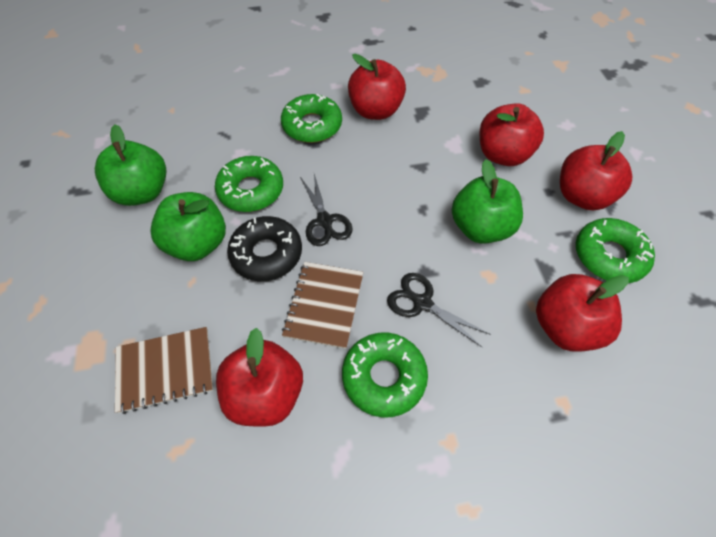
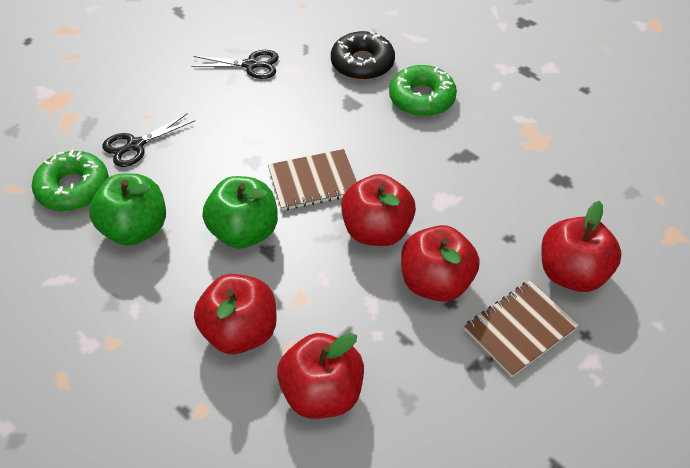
green apple: [95,124,167,206] [151,192,226,261] [452,160,523,244] = 3 -> [89,173,166,246] [203,176,278,249] = 2
green donut: [215,156,283,212] [281,94,342,143] [342,333,428,417] [576,218,655,283] = 4 -> [32,149,109,211] [389,65,457,117] = 2

